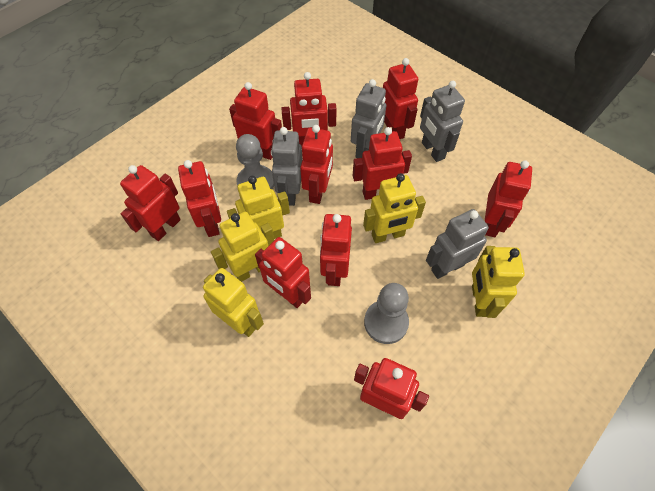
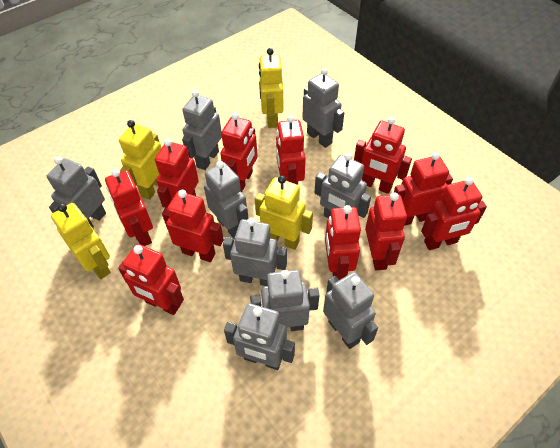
grey pawn: [236,134,274,189] [364,283,409,344] = 2 -> none = 0
grey robot: [271,127,303,206] [351,79,386,158] [420,81,465,162] [426,209,489,279] = 4 -> [47,156,106,228] [182,90,222,170] [204,161,249,238] [223,218,287,286] [224,303,295,370] [250,270,319,331] [302,68,344,148] [314,152,371,219] [323,272,378,349] = 9
yellow robot: [203,268,264,337] [211,212,274,282] [227,176,290,239] [363,173,426,243] [472,246,525,318] = 5 -> [51,203,111,279] [119,120,162,200] [255,175,313,250] [259,48,283,128] = 4

